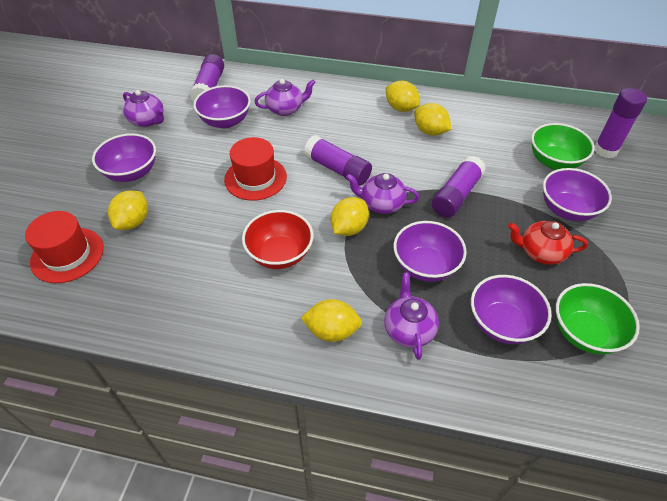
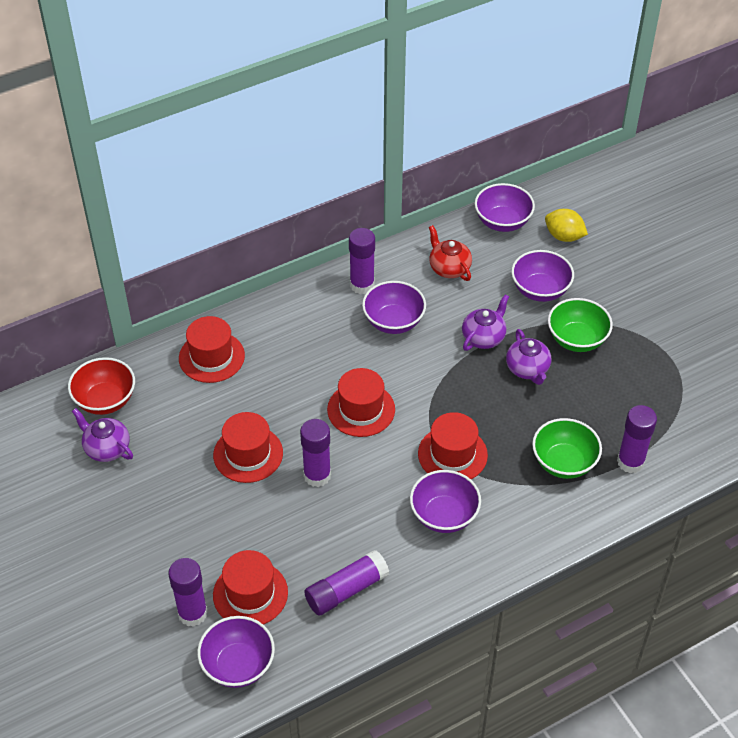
purple glue stick: [190,54,224,101] [304,135,372,186] [432,156,486,218] [594,88,647,158] = 4 -> [168,558,208,627] [300,419,331,487] [304,550,389,616] [349,228,375,294] [617,405,657,473] = 5
purple teapot: [123,90,164,127] [254,79,316,116] [346,173,420,214] [384,273,439,360] = 4 -> [72,408,133,462] [462,294,509,351] [506,329,551,385] = 3
red hat: [25,211,104,283] [224,137,287,201] = 2 -> [179,316,245,383] [213,412,283,483] [213,550,288,625] [327,368,395,437] [418,412,488,479] = 5
yellow lemon: [108,190,148,230] [301,299,362,342] [331,197,369,236] [386,81,420,112] [414,103,452,136] = 5 -> [545,209,588,242] = 1

